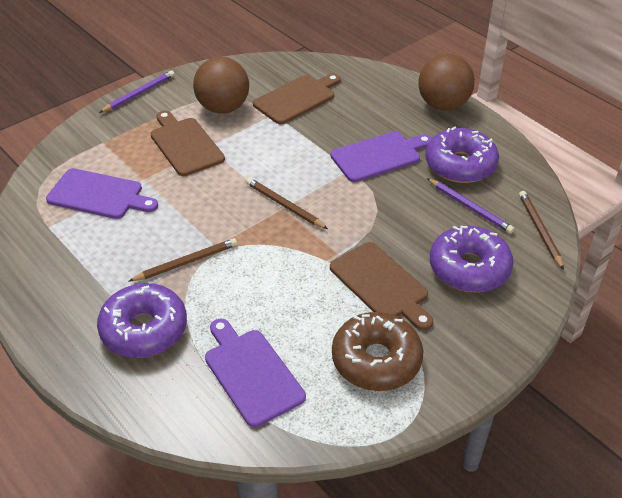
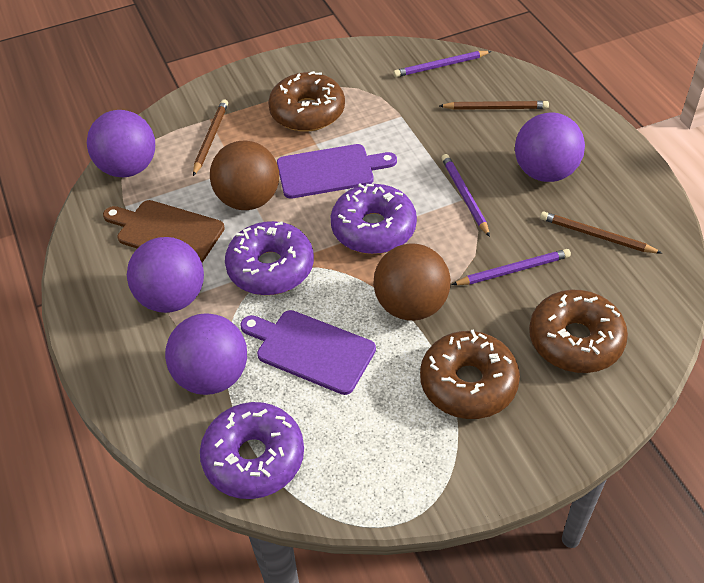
brown cutting board: [150,111,225,176] [253,73,341,124] [330,242,433,330] = 3 -> [103,200,225,262] = 1
brown donut: [332,312,423,391] = 1 -> [268,71,345,132] [420,329,520,419] [529,290,628,373] = 3
purple ball: none = 0 -> [87,110,155,177] [127,237,204,313] [165,313,247,395] [515,113,585,182] = 4
purple cutting board: [46,168,158,219] [205,319,306,427] [331,131,432,182] = 3 -> [241,310,376,395] [277,144,397,199] = 2
purple pencil: [99,70,175,113] [427,178,515,234] = 2 -> [393,51,492,77] [441,154,490,237] [452,249,571,285] = 3

